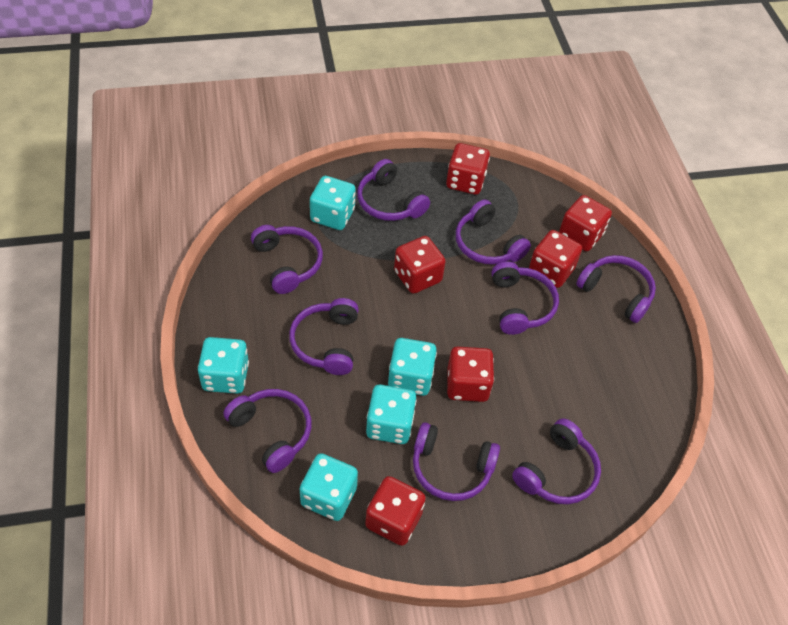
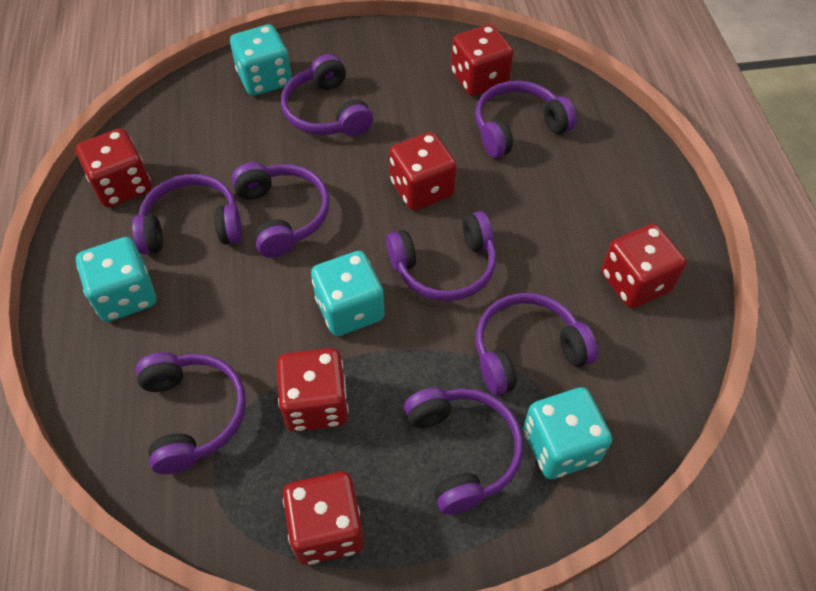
purple headphones: [224,389,311,473] [251,225,323,294] [289,298,359,375] [357,159,430,221] [413,422,500,501] [456,199,531,265] [491,261,559,335] [512,418,601,504] [576,255,656,323] = 9 -> [132,174,242,254] [136,352,246,474] [232,162,329,258] [281,54,373,136] [386,211,496,301] [404,388,523,515] [475,81,577,158] [476,293,598,395] = 8
turquoise dice: [198,337,249,394] [300,453,358,521] [310,176,356,230] [366,384,416,444] [388,338,437,396] = 5 -> [76,237,156,322] [230,25,292,96] [311,251,385,336] [523,387,612,479] = 4

